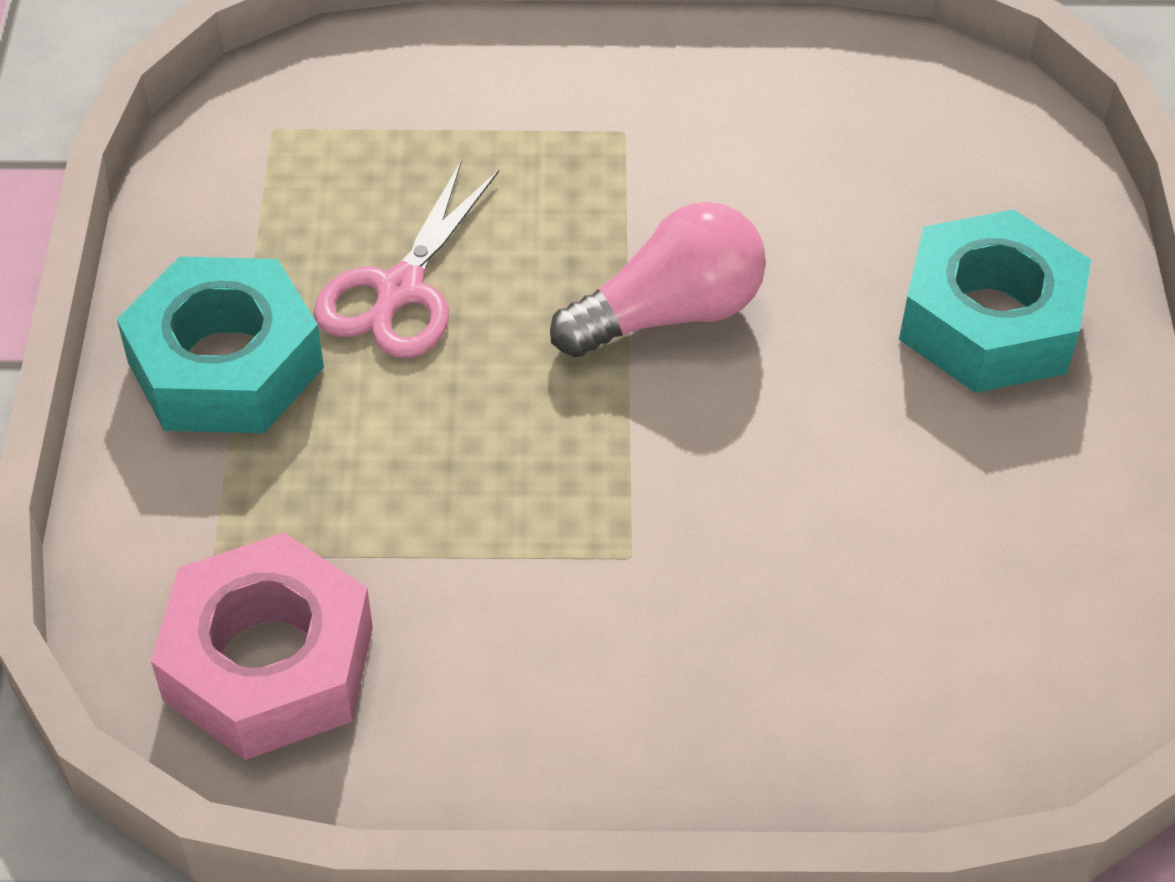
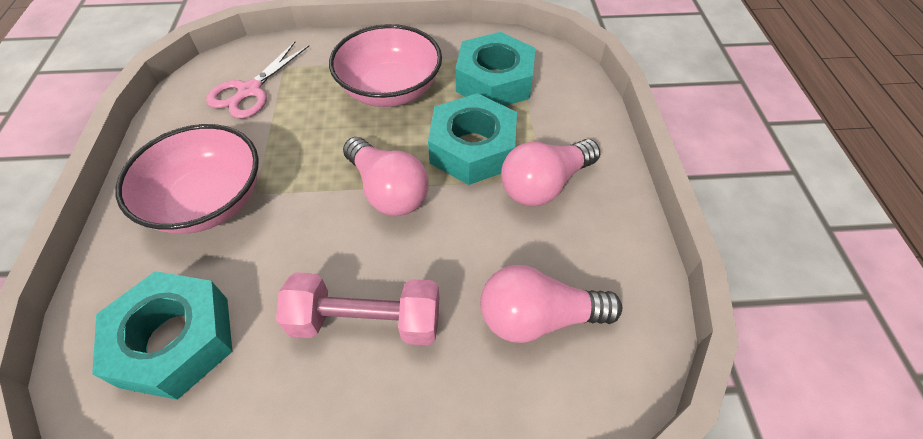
pink bowl: none = 0 -> [115,124,259,234] [329,24,442,107] = 2
pink dumbbell: none = 0 -> [276,272,439,345] = 1
pink light bulb: [550,202,766,357] = 1 -> [343,137,429,216] [480,265,622,343] [501,139,600,206] = 3
pink nut: [151,533,373,760] = 1 -> none = 0
turquoise nut: [117,257,324,433] [899,209,1091,393] = 2 -> [92,271,233,400] [428,93,517,185] [456,32,535,106] = 3

